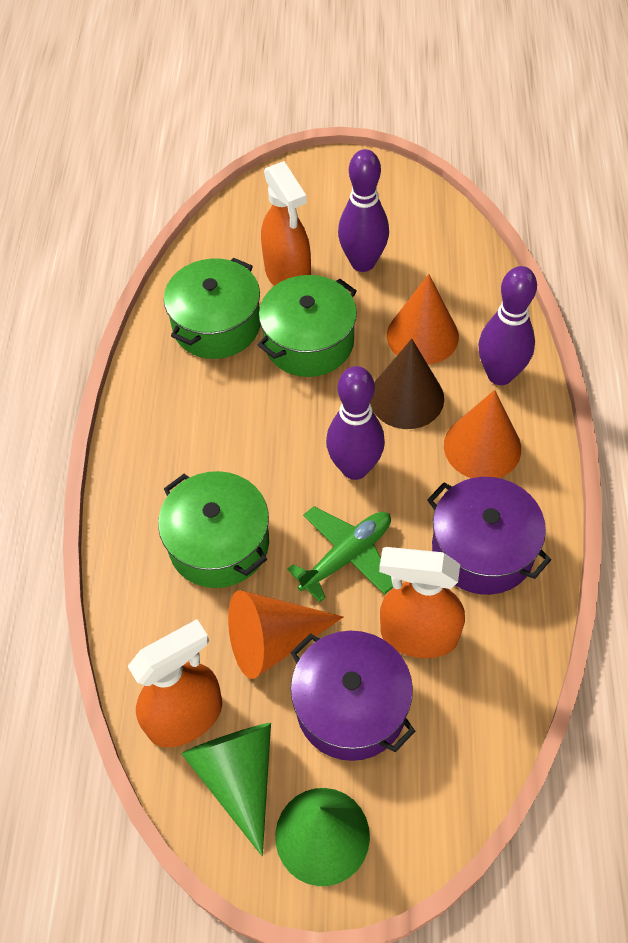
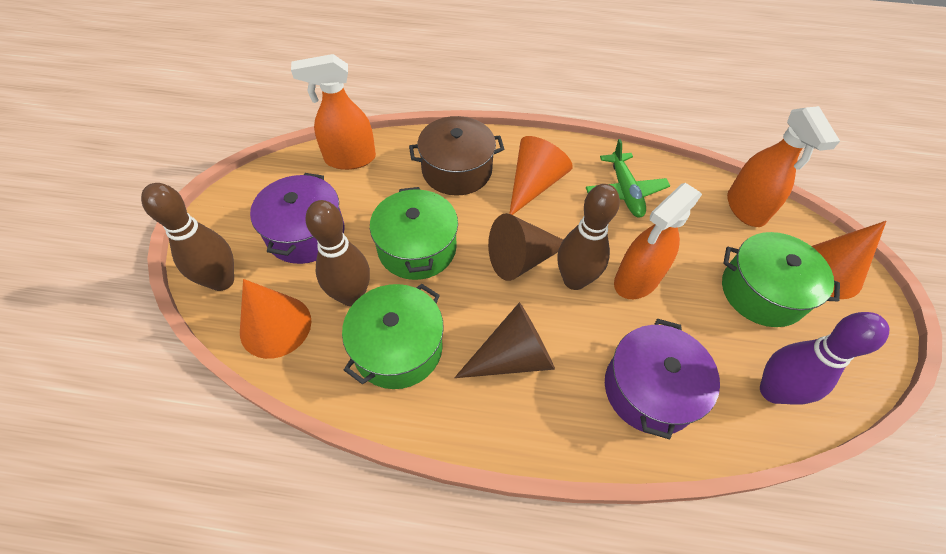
brown bowling pin: none = 0 -> [141,183,234,291] [305,200,370,306] [558,184,620,290] = 3
brown cone: [370,339,444,429] = 1 -> [454,302,555,378] [488,213,563,281] = 2
brown pot: none = 0 -> [409,116,504,196] = 1
green cone: [181,723,271,856] [275,788,370,886] = 2 -> none = 0
purple bowling pin: [326,366,385,480] [338,149,389,272] [478,266,537,385] = 3 -> [760,312,889,405] = 1

